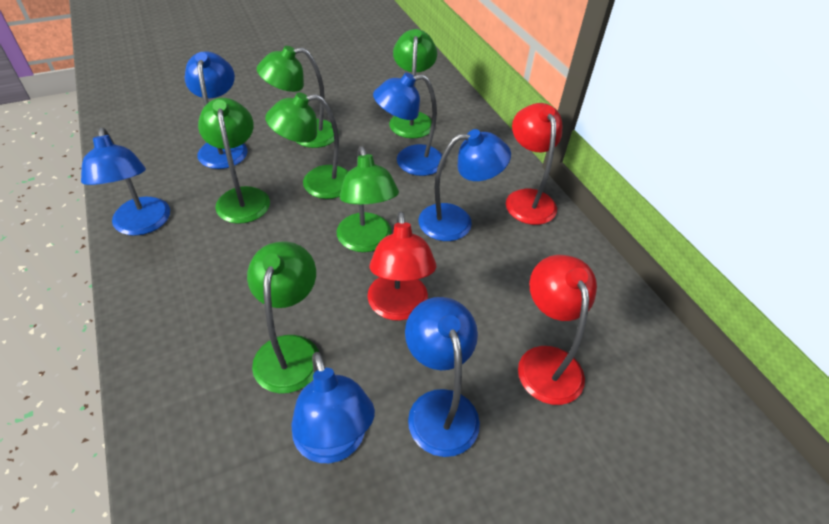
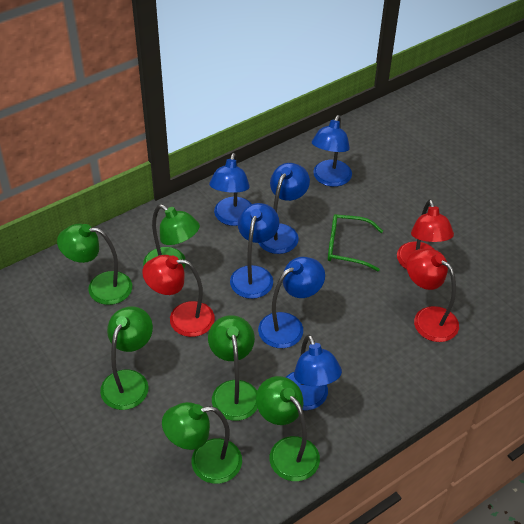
green glasses: none = 0 -> [328,214,383,271] = 1

